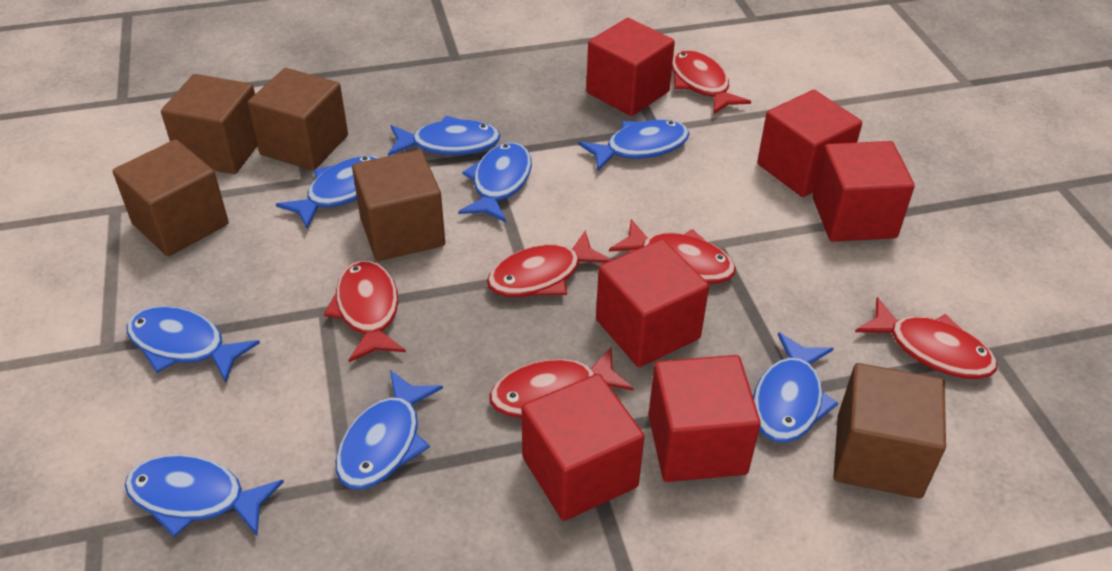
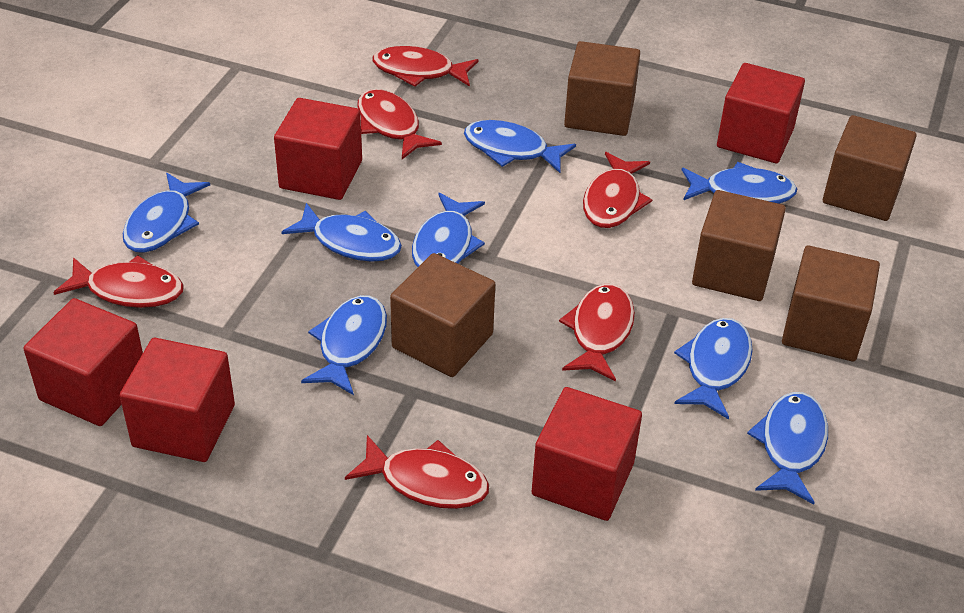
red cube: [522,374,645,521] [586,18,675,116] [596,239,709,367] [648,355,761,482] [757,90,862,197] [812,141,915,242] = 6 -> [23,298,143,426] [120,338,235,462] [274,98,362,200] [532,387,642,521] [717,63,805,163] = 5

